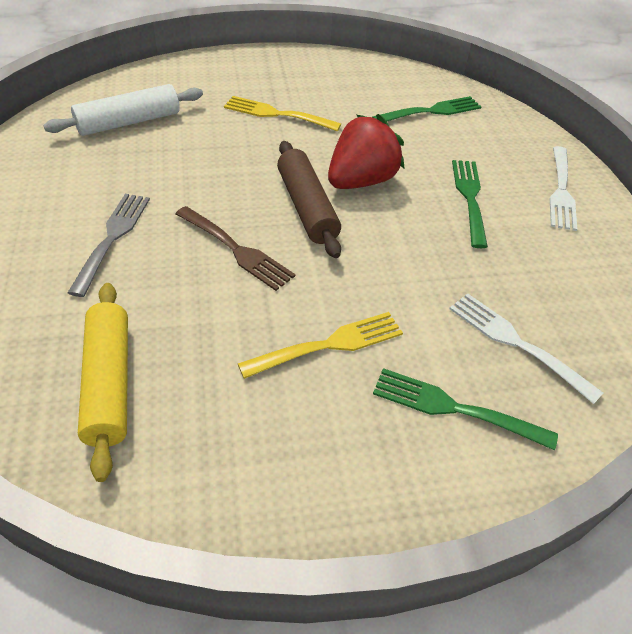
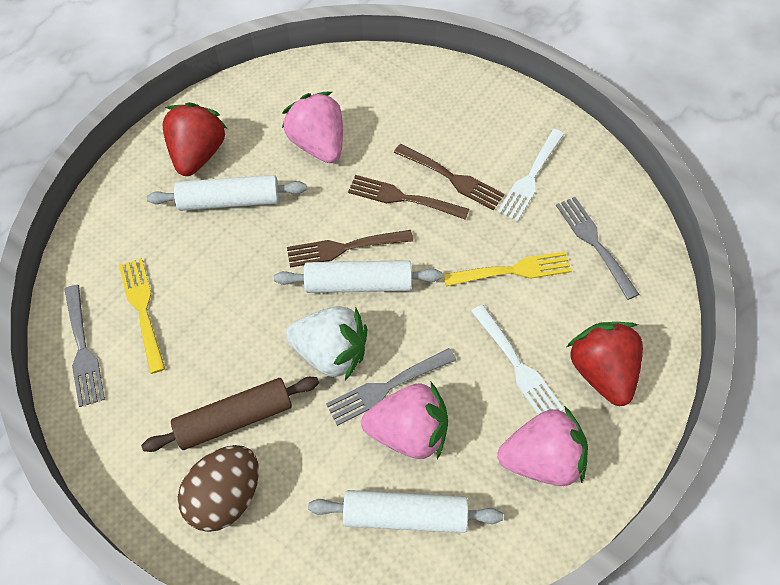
brown egg: none = 0 -> [178,445,259,532] = 1
brown fork: [176,206,295,291] = 1 -> [287,230,413,268] [348,175,469,220] [394,144,505,210] = 3
green fork: [372,96,481,122] [373,368,558,450] [452,160,488,248] = 3 -> none = 0
grey fork: [68,194,150,297] = 1 -> [64,285,105,407] [326,348,456,426] [556,197,639,300] = 3
pink strawberry: none = 0 -> [282,92,343,163] [361,382,448,459] [498,406,588,486] = 3
red strawberry: [328,114,405,189] = 1 -> [163,102,227,176] [567,322,643,406] = 2
white rolling pin: [43,84,203,136] = 1 -> [147,175,307,211] [274,260,442,293] [308,490,503,533] = 3
white strawberry: none = 0 -> [286,306,367,380] = 1
yellow rolling pin: [78,283,128,482] = 1 -> none = 0

